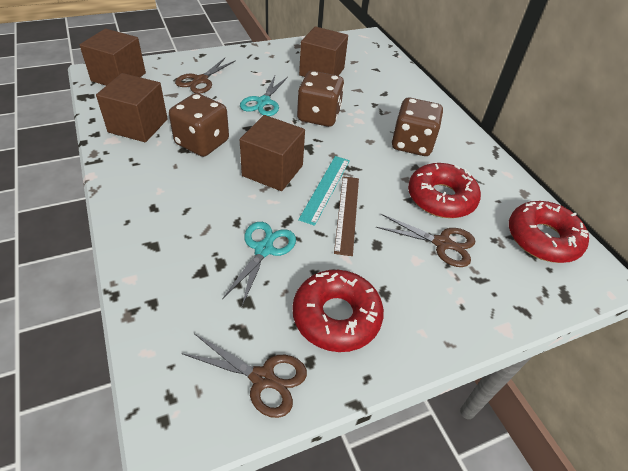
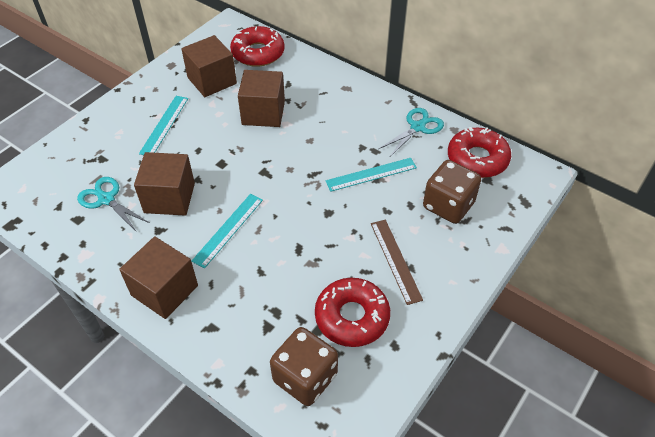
brown dice: [169,93,229,157] [297,71,344,127] [392,98,443,156] = 3 -> [270,327,338,406] [423,160,481,224] = 2
brown scissors: [175,58,236,94] [181,334,307,418] [376,214,475,267] = 3 -> none = 0
turquoise ruler: [298,156,350,226] = 1 -> [139,96,188,155] [191,194,263,268] [325,158,417,192] = 3

